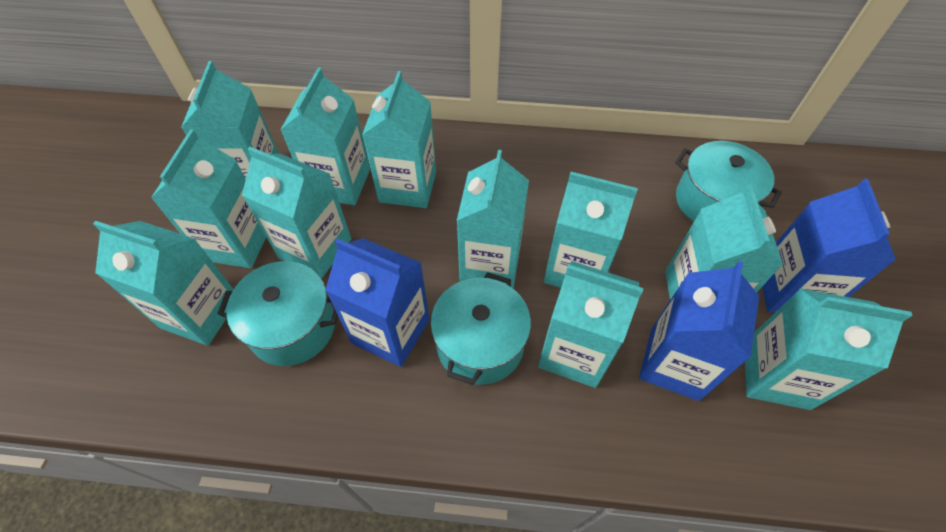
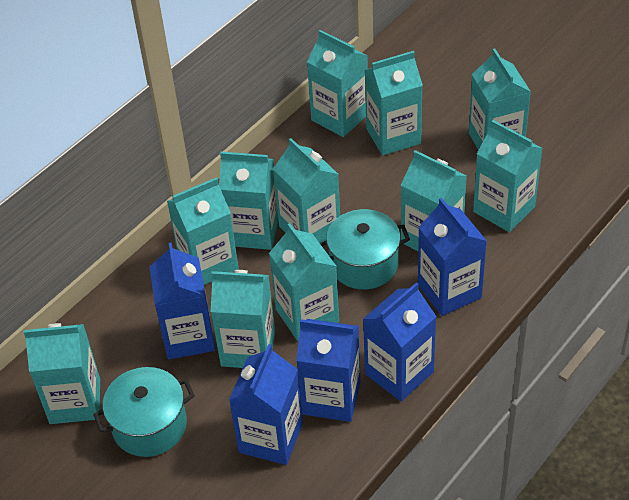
blue carton: [325,238,429,367] [639,261,759,401] [762,179,896,312] = 3 -> [149,243,215,359] [229,344,303,465] [296,319,361,422] [363,282,437,401] [418,198,487,316] = 5
turquoise pot: [217,261,338,366] [430,272,531,385] [675,141,782,222] = 3 -> [93,367,195,457] [320,209,410,290] = 2

